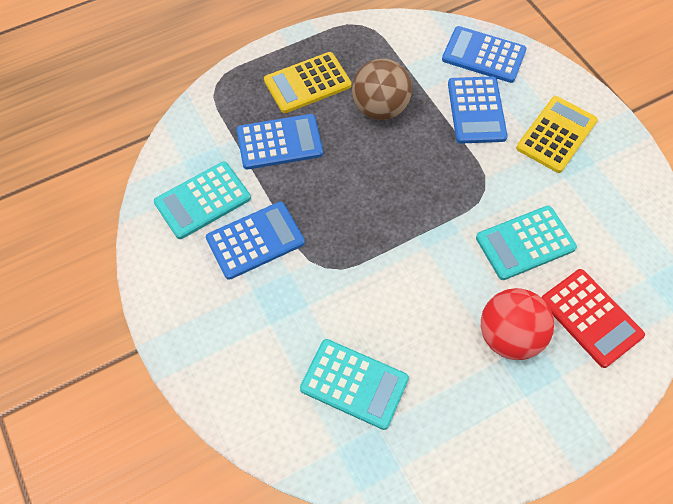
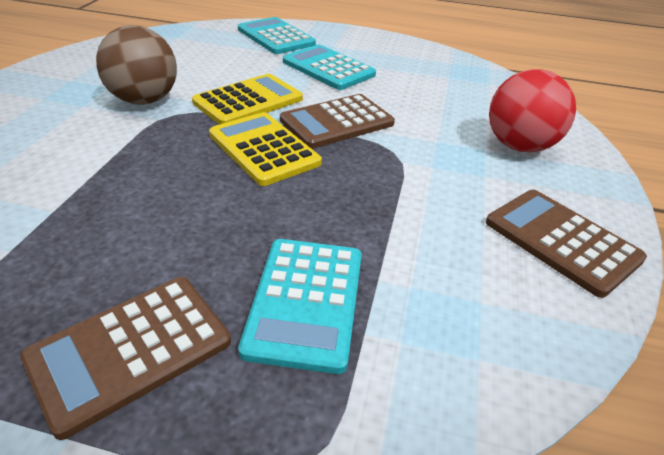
blue calculator: [206,202,305,280] [237,114,323,170] [442,26,527,83] [448,76,508,144] = 4 -> none = 0
brown calculator: none = 0 -> [20,277,231,440] [280,94,395,149] [486,190,647,298] = 3
red calculator: [541,269,645,368] = 1 -> none = 0

